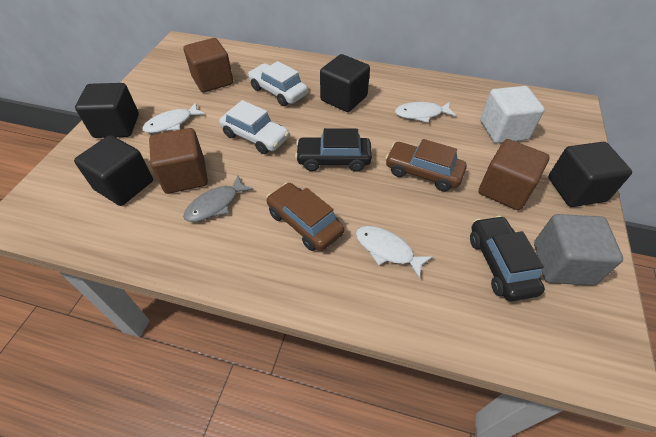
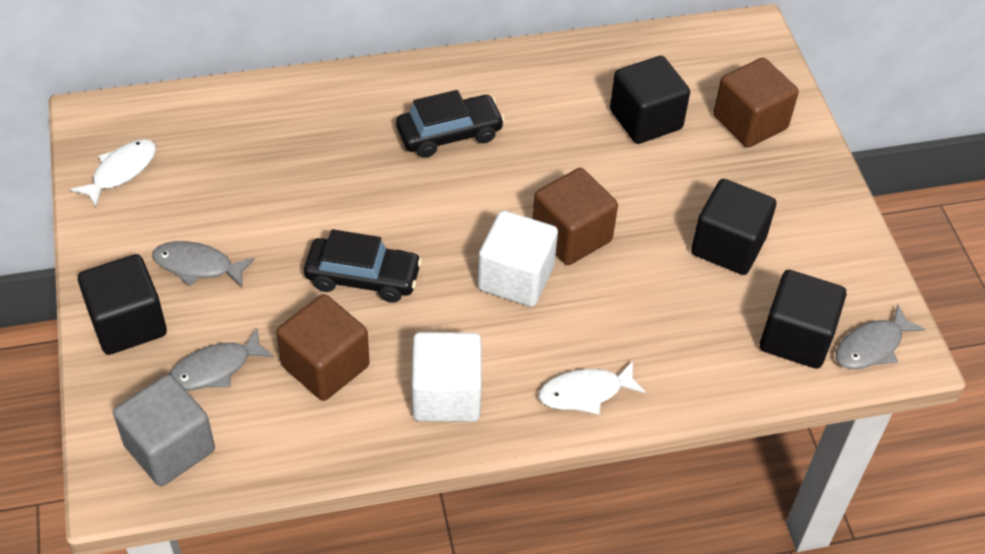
brown car: [266,183,344,251] [385,139,467,191] = 2 -> none = 0
grey fish: [183,176,254,222] = 1 -> [152,241,255,287] [169,328,274,391] [836,305,925,369] = 3
white car: [219,100,289,154] [248,61,308,106] = 2 -> none = 0
white cube: [480,86,545,143] = 1 -> [412,332,482,422] [478,210,558,307] = 2
white fish: [142,102,206,133] [356,226,433,279] [395,102,456,123] = 3 -> [70,139,156,207] [539,361,646,415] = 2

